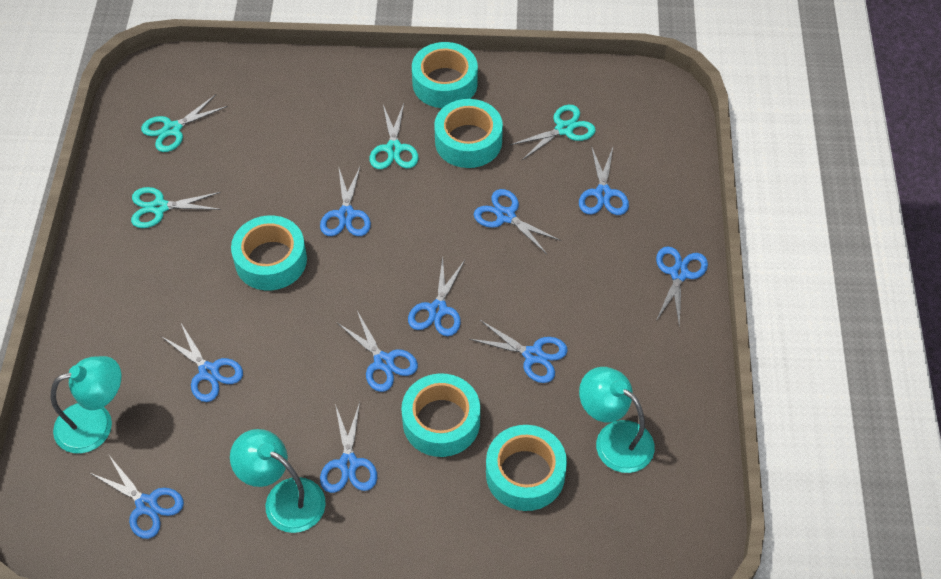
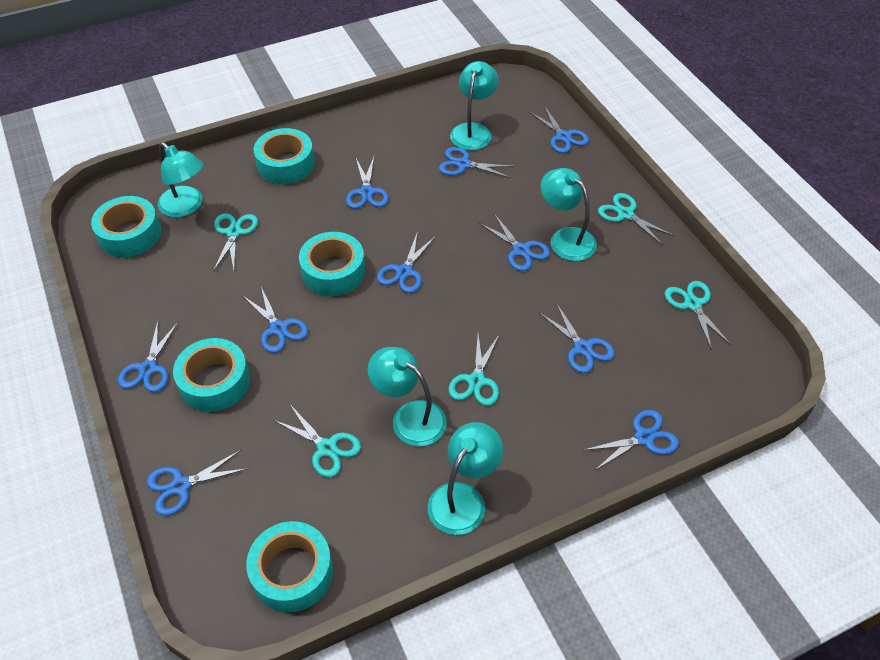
turquoise lamp: [51,356,122,453] [230,429,326,533] [579,367,655,473] = 3 -> [158,142,204,218] [368,347,447,446] [428,422,503,535] [450,61,499,150] [540,168,597,261] = 5
turquoise scissors: [131,187,221,228] [141,94,228,152] [370,103,418,169] [510,105,596,160] = 4 -> [213,213,258,272] [273,405,361,477] [448,334,499,406] [598,193,675,245] [664,281,731,350] = 5

